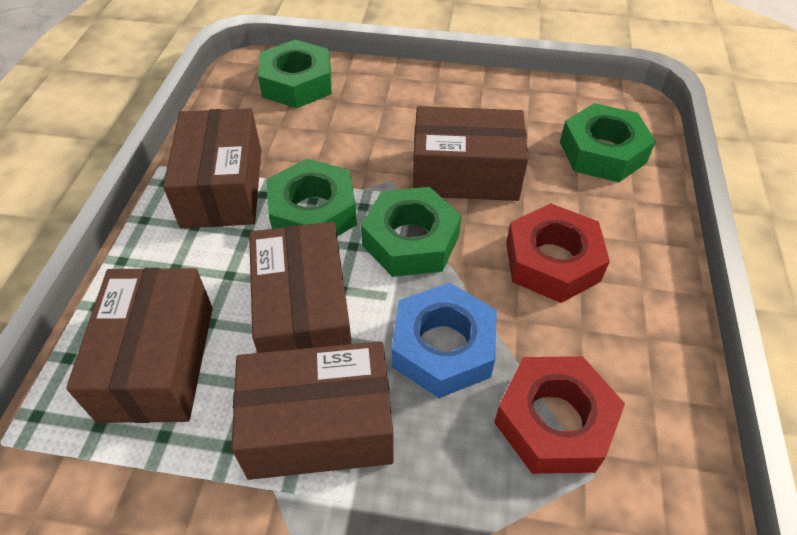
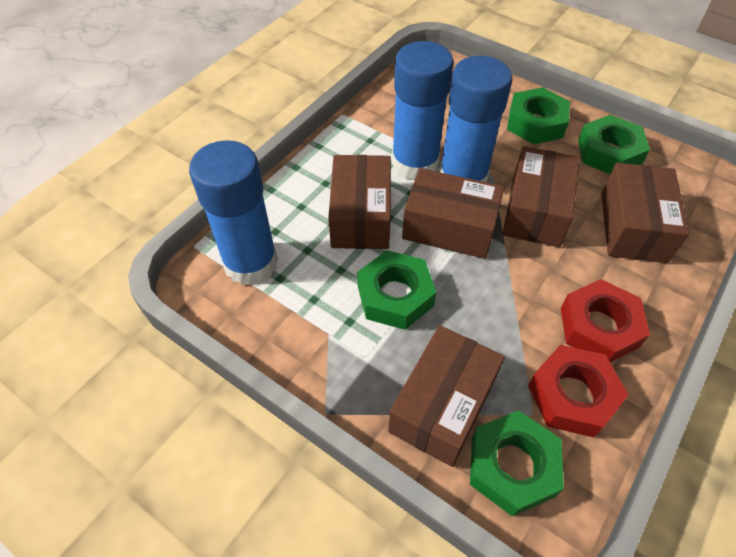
blue glue stick: none = 0 -> [189,140,278,285] [391,41,454,181] [439,56,512,182] = 3
blue nut: [392,283,497,398] = 1 -> none = 0

